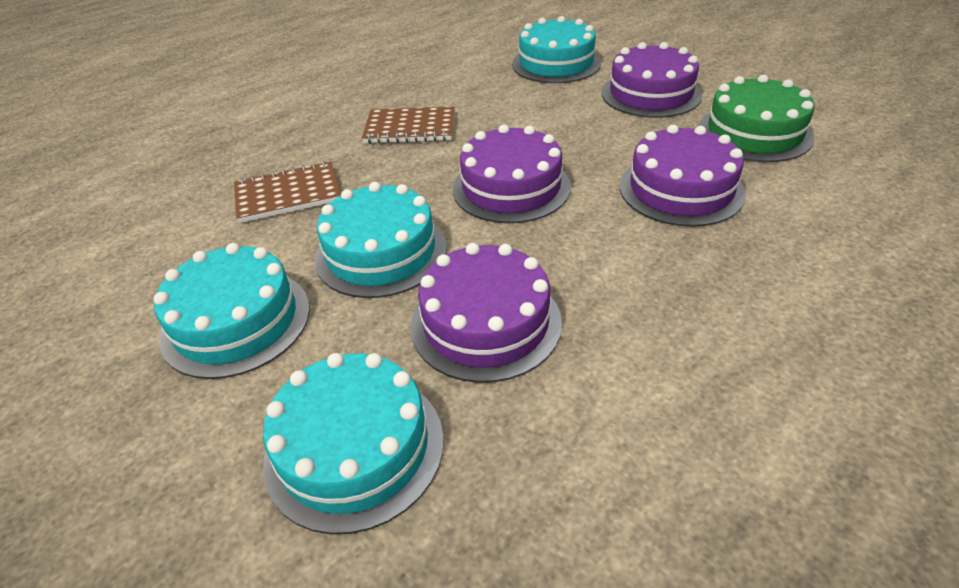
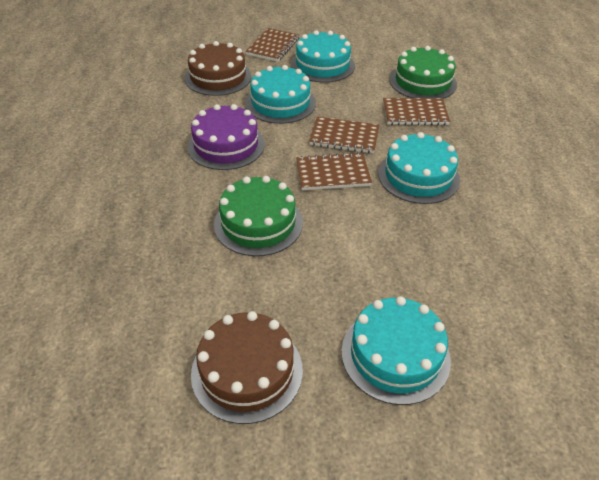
brown cake: none = 0 -> [185,41,251,96] [191,311,303,424] = 2
brown notebook: [234,161,341,223] [362,106,455,144] = 2 -> [245,28,299,62] [296,152,372,190] [309,117,380,153] [383,98,450,125] = 4
green cake: [698,75,815,162] = 1 -> [214,176,303,256] [390,46,457,99] = 2
purple cake: [411,243,562,383] [453,124,571,223] [602,42,702,118] [620,125,746,227] = 4 -> [187,104,265,170] = 1

